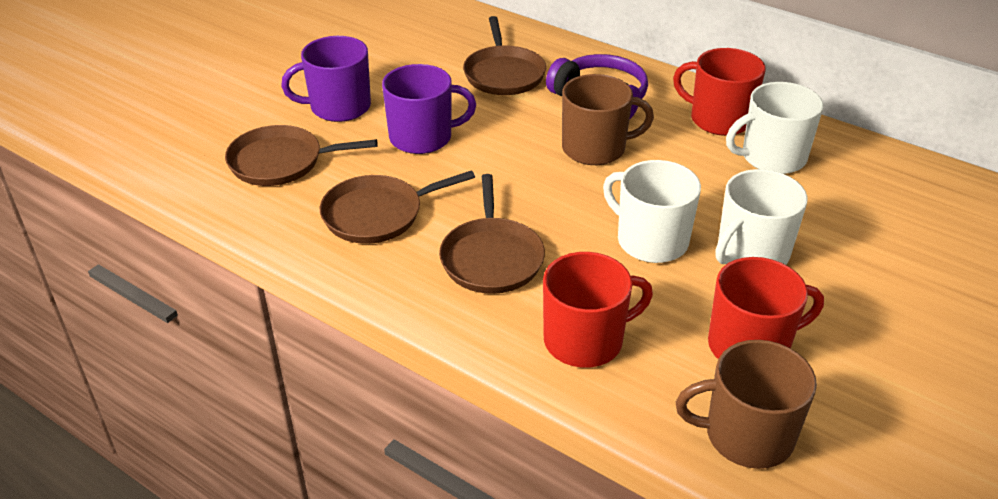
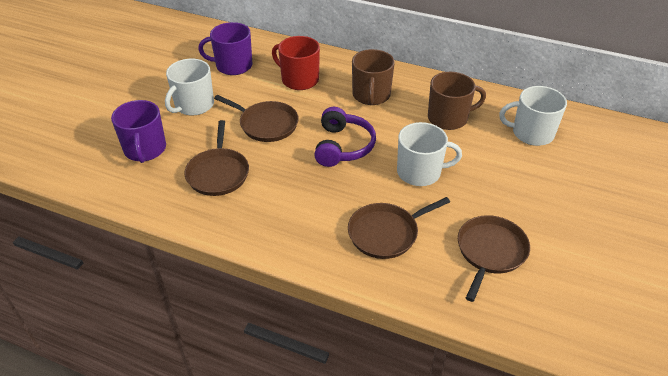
red mug: [543,252,653,368] [673,48,766,136] [708,257,824,359] = 3 -> [272,36,320,90] = 1

